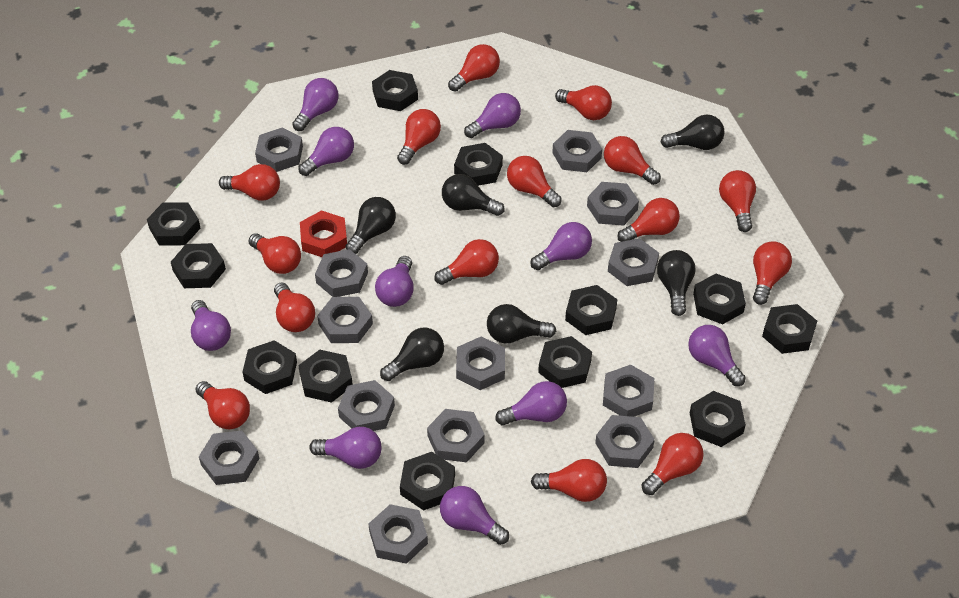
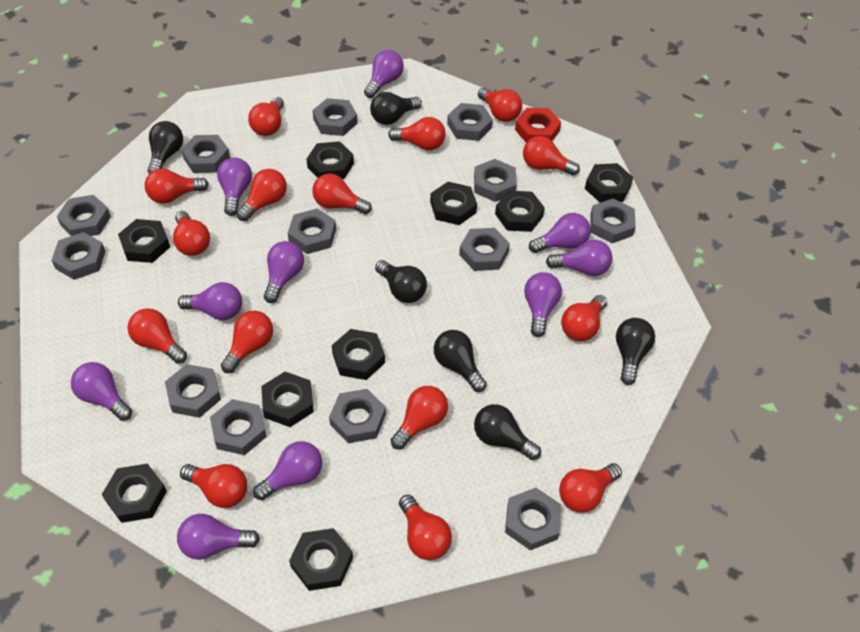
black nut: [147,202,201,245] [171,243,226,288] [243,340,297,394] [298,350,353,403] [372,70,418,111] [400,452,455,511] [454,143,503,186] [538,336,592,388] [565,285,617,335] [690,391,746,447] [693,274,746,324] [762,304,817,354] = 12 -> [102,463,167,523] [118,219,170,263] [261,372,314,427] [289,528,353,591] [307,141,354,179] [332,329,385,380] [430,182,477,225] [495,190,545,232] [585,163,633,203] = 9

